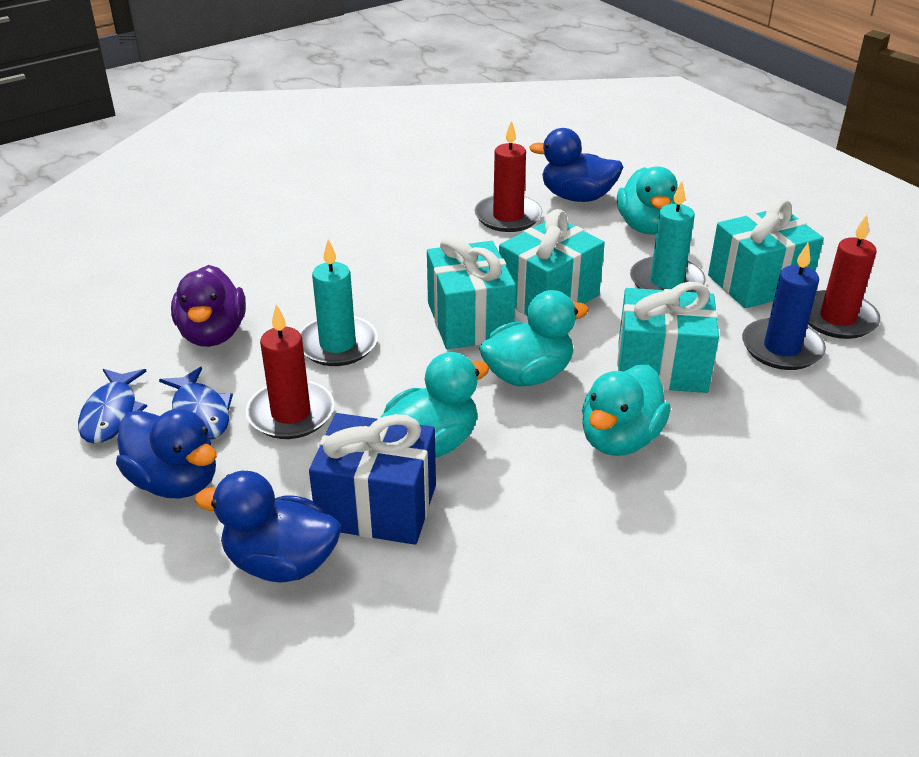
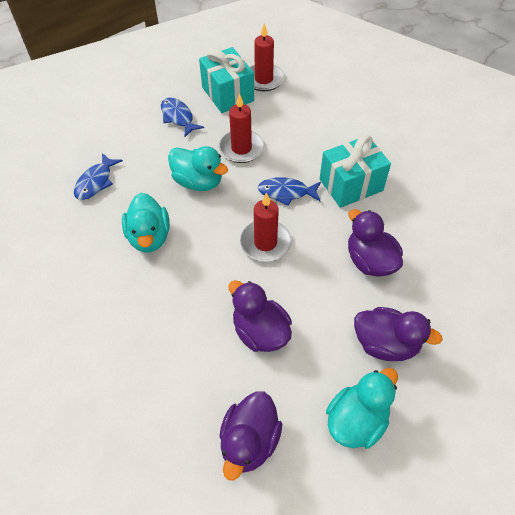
blue candle: [742,243,826,370] = 1 -> none = 0
blue duck: [116,409,217,499] [195,471,341,582] [529,128,623,202] = 3 -> none = 0
blue fish: [78,369,147,444] [159,367,233,440] = 2 -> [74,153,123,200] [161,98,204,137] [258,177,321,206] = 3
blue gift: [309,413,436,545] = 1 -> none = 0
purple duck: [171,265,246,347] = 1 -> [219,391,282,480] [229,280,292,352] [348,209,403,277] [354,307,443,361] = 4
turquoise candle: [299,239,378,366] [630,181,705,293] = 2 -> none = 0
turquoise duck: [381,352,489,458] [479,290,589,387] [582,365,671,456] [617,166,677,235] = 4 -> [122,193,170,252] [168,146,228,191] [326,368,398,449] = 3
turquoise gift: [427,235,516,349] [499,209,605,315] [617,281,719,393] [708,199,824,309] = 4 -> [199,47,254,113] [320,135,391,208] = 2

